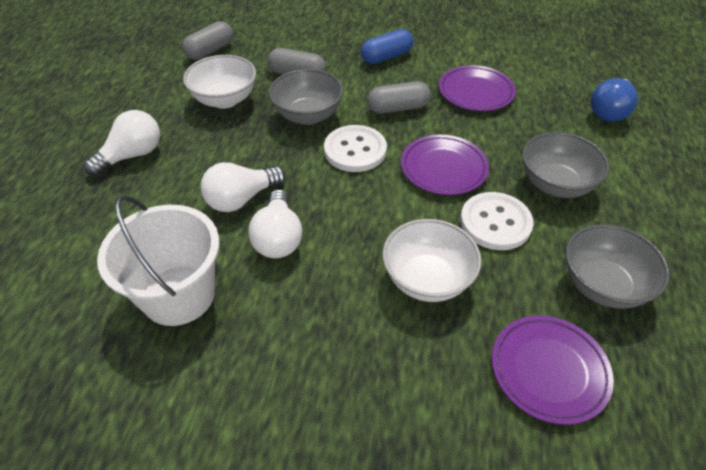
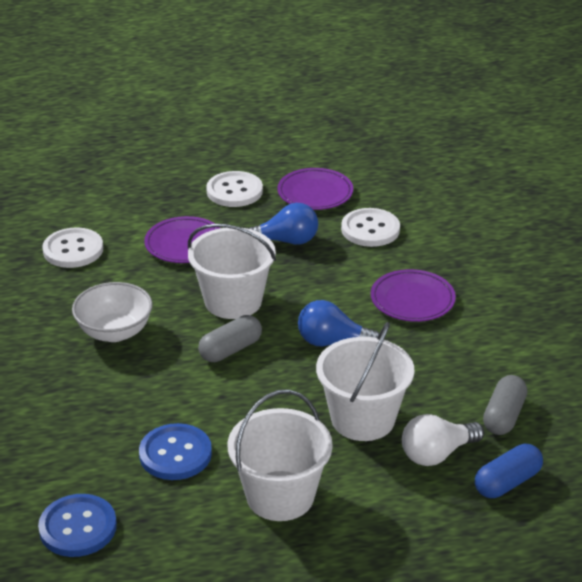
blue button: none = 0 -> [38,494,117,557] [139,423,212,480] = 2
blue light bulb: [591,78,638,122] = 1 -> [247,203,318,245] [298,300,379,347] = 2
grey bowl: [269,69,343,125] [522,132,610,198] [566,224,670,309] = 3 -> none = 0
grey capsule: [182,21,233,60] [268,48,326,74] [367,81,431,114] = 3 -> [198,315,262,362] [483,375,527,435] = 2
white bowl: [183,55,256,109] [383,219,482,302] = 2 -> [72,282,153,342] = 1
white bucket: [97,195,219,326] = 1 -> [188,224,276,319] [228,389,333,521] [316,322,415,441] = 3
white button: [324,125,387,172] [460,192,534,250] = 2 -> [42,227,103,268] [206,171,263,207] [341,208,400,247] = 3
white light bulb: [84,110,160,176] [201,162,286,212] [248,189,302,258] = 3 -> [402,414,484,466] = 1

